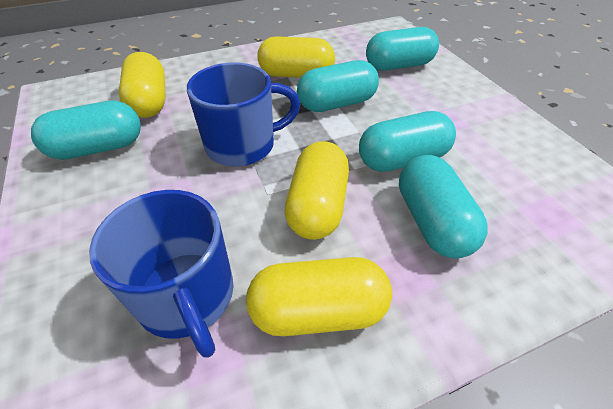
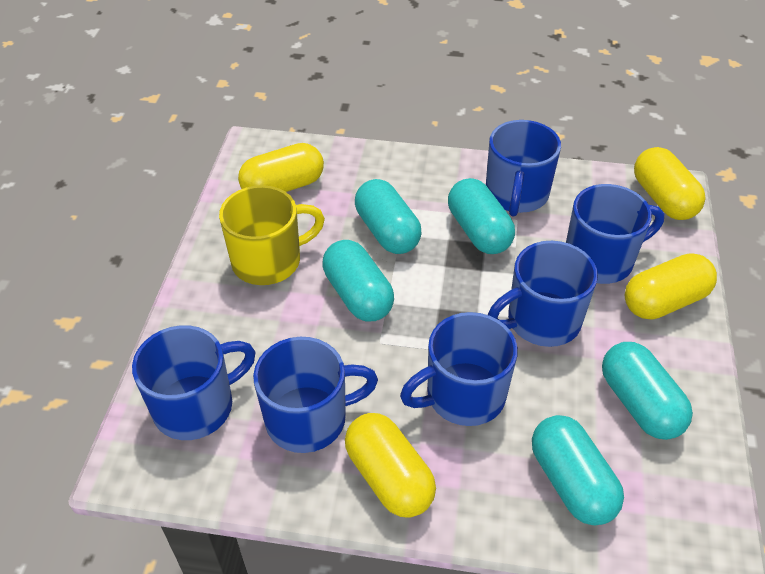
blue mug: [89,190,233,358] [187,63,300,167] = 2 -> [132,325,255,440] [253,337,378,453] [400,312,518,426] [486,120,561,216] [488,241,598,347] [566,184,664,284] = 6
yellow mug: none = 0 -> [219,185,325,285] = 1

